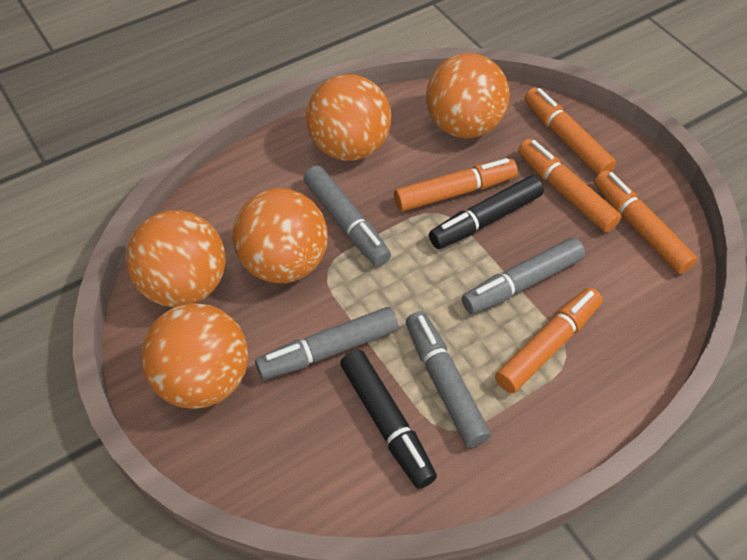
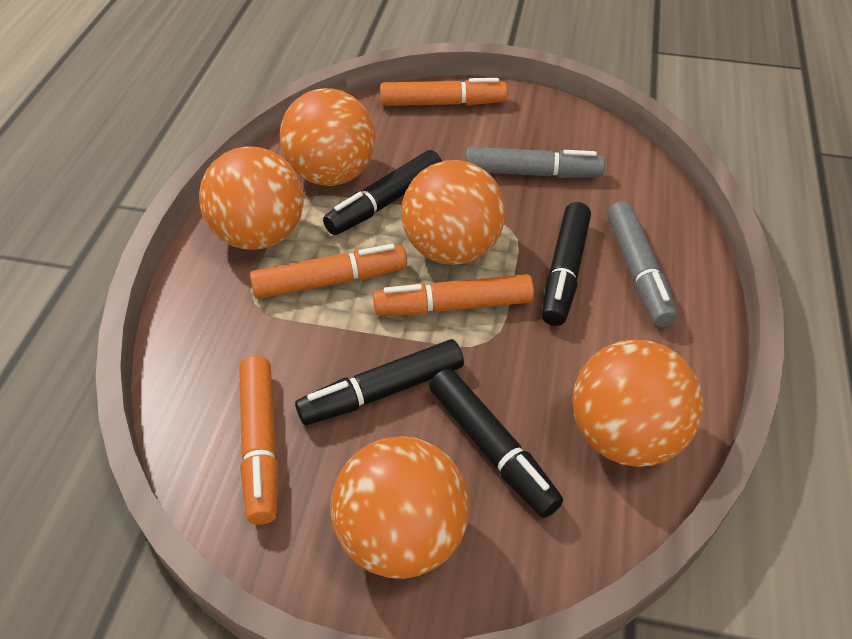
black marker: [340,350,437,489] [429,175,544,249] = 2 -> [295,339,464,425] [323,150,442,235] [429,368,563,518] [542,202,591,326] = 4
grey marker: [255,307,398,380] [304,165,391,267] [406,311,491,448] [462,238,585,314] = 4 -> [466,147,605,178] [607,201,678,327] = 2
orange marker: [394,158,518,212] [495,288,602,393] [518,139,622,232] [524,88,616,175] [594,170,697,274] = 5 -> [239,355,278,525] [250,244,407,299] [373,274,534,315] [380,78,507,106] = 4

